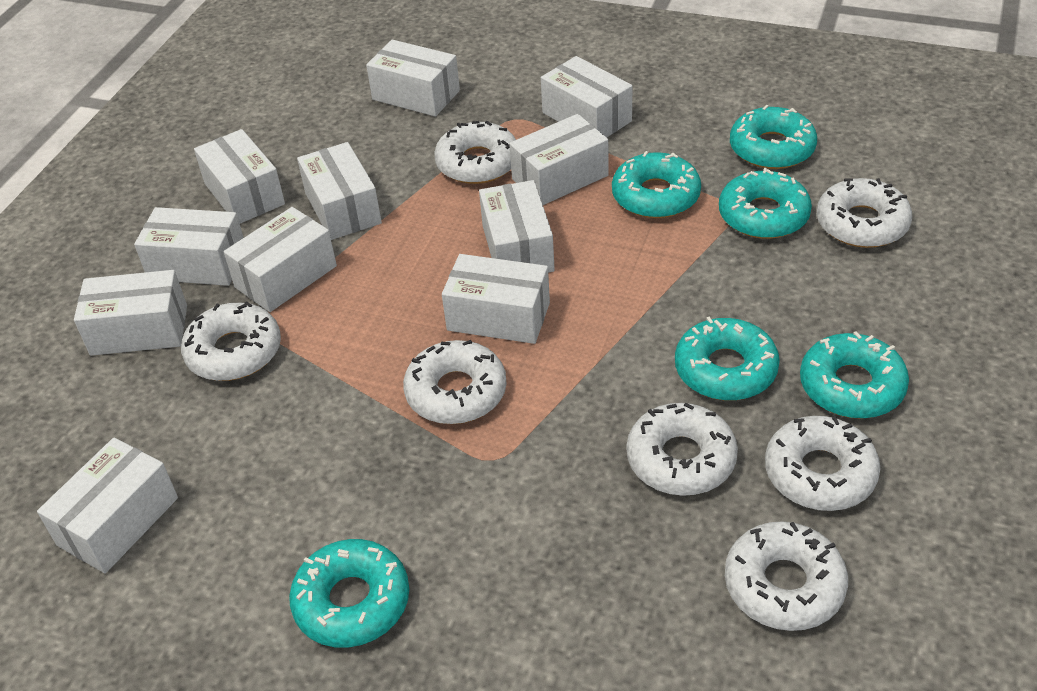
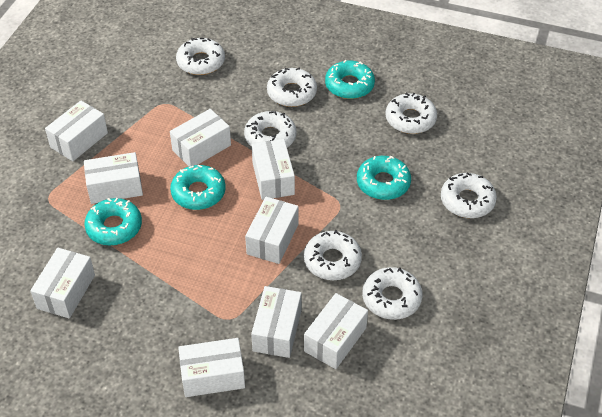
turquoise donut: [289,539,409,648] [612,151,701,218] [675,317,780,401] [719,168,812,239] [730,105,817,169] [800,331,909,419] = 6 -> [85,198,142,245] [170,165,226,210] [325,60,375,99] [357,156,411,200] = 4
white box: [37,438,178,573] [74,270,187,356] [134,207,244,286] [194,129,285,224] [223,207,337,312] [297,142,382,240] [366,40,460,117] [442,254,550,344] [479,180,555,273] [509,114,609,205] [541,56,632,138] = 11 -> [30,248,95,319] [45,101,108,161] [84,152,143,204] [170,109,231,166] [178,338,245,397] [245,197,298,264] [251,286,302,358] [252,139,295,200] [304,293,368,369] = 9

